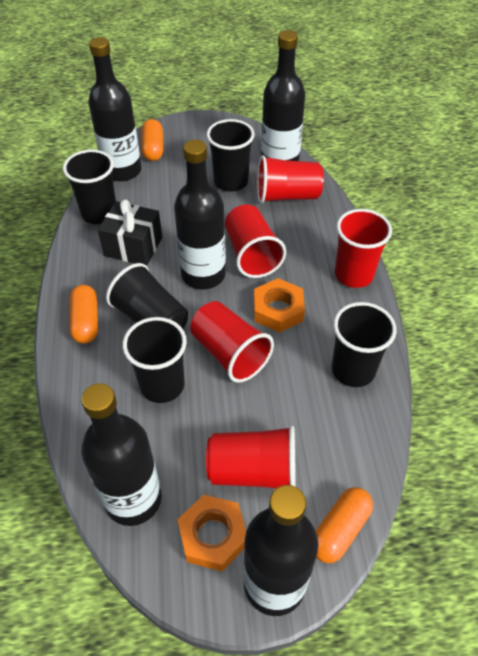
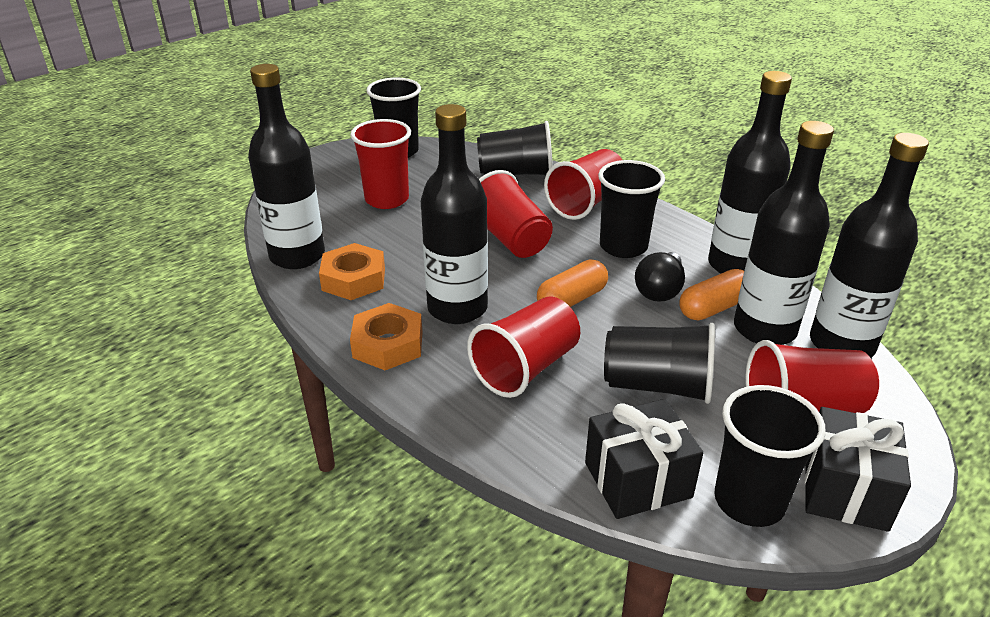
black gift: [98,199,162,266] = 1 -> [585,399,703,519] [805,407,911,532] = 2
black light bulb: none = 0 -> [635,252,685,302] = 1
orange capsule: [69,285,98,344] [141,119,163,161] [316,487,373,563] = 3 -> [537,260,608,307] [679,269,744,321] = 2

